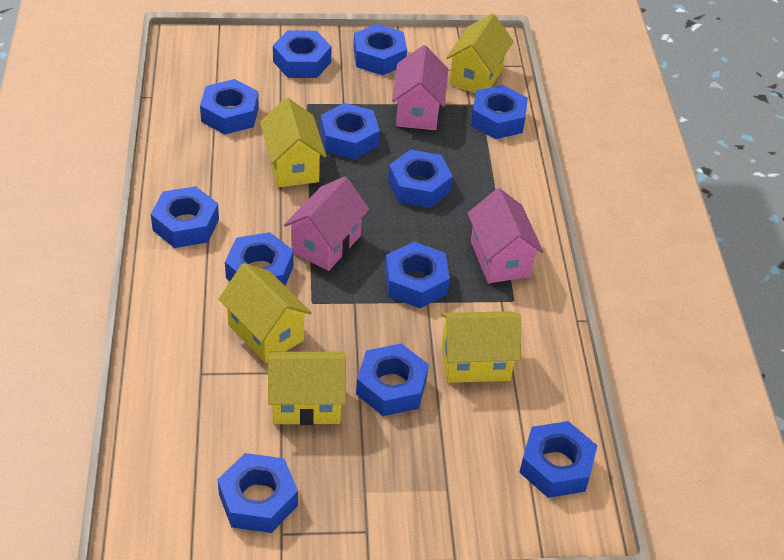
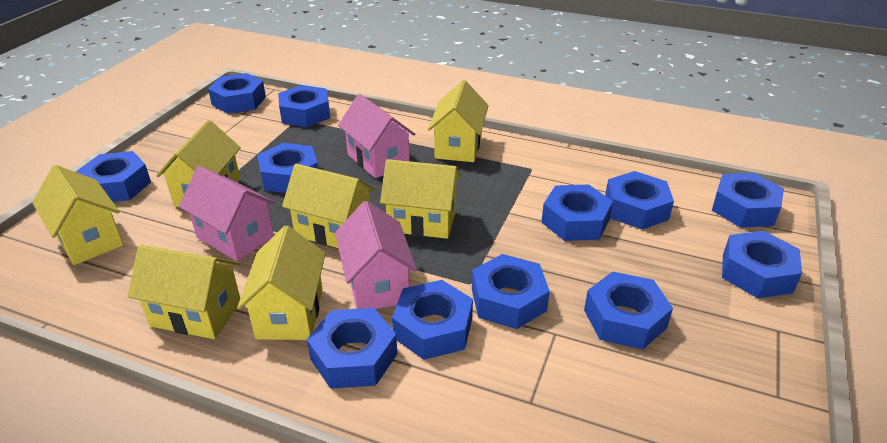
yellow house: [219,263,312,363] [260,97,326,188] [268,351,346,425] [441,311,521,383] [446,13,514,93] = 5 -> [32,165,124,265] [127,244,240,339] [156,120,241,207] [237,226,326,340] [282,164,375,248] [380,159,461,239] [428,80,489,162] = 7

